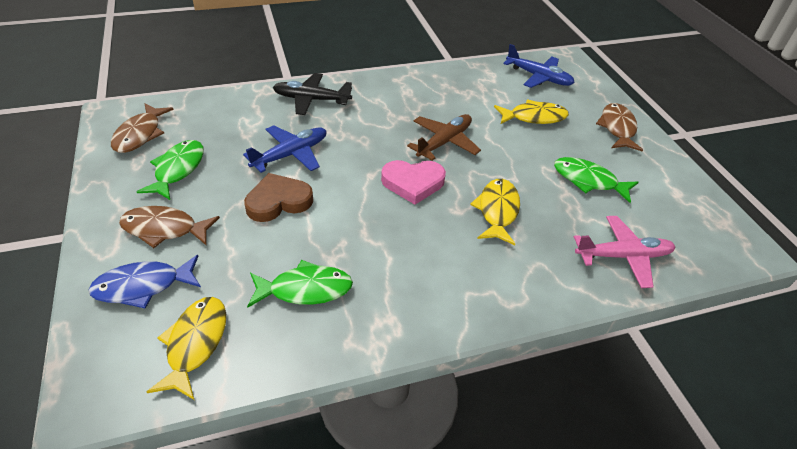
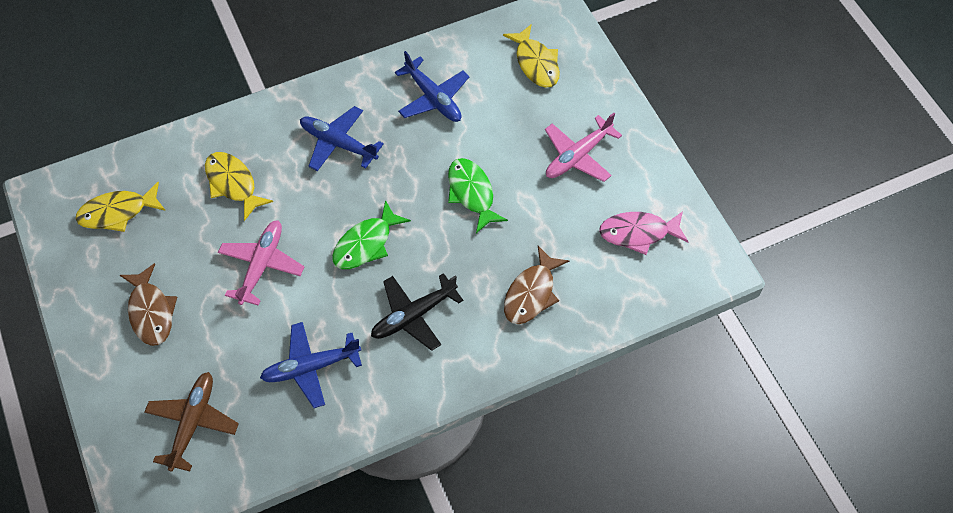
blue fish: [88,255,201,309] = 1 -> none = 0
blue plane: [243,125,326,173] [503,44,575,88] = 2 -> [260,322,362,408] [300,106,384,171] [395,51,469,122] = 3
brown fish: [111,103,174,153] [119,206,220,248] [596,103,643,152] = 3 -> [120,263,177,346] [504,246,569,324] = 2
brown heart: [244,173,313,222] = 1 -> none = 0
green fish: [136,140,204,200] [247,260,353,307] [554,157,639,203] = 3 -> [332,200,411,269] [448,158,508,233] = 2
pink fish: none = 0 -> [599,211,689,255] = 1
pink heart: [381,160,446,205] = 1 -> none = 0
pink plane: [574,216,675,288] = 1 -> [218,220,304,305] [545,113,622,182] = 2

